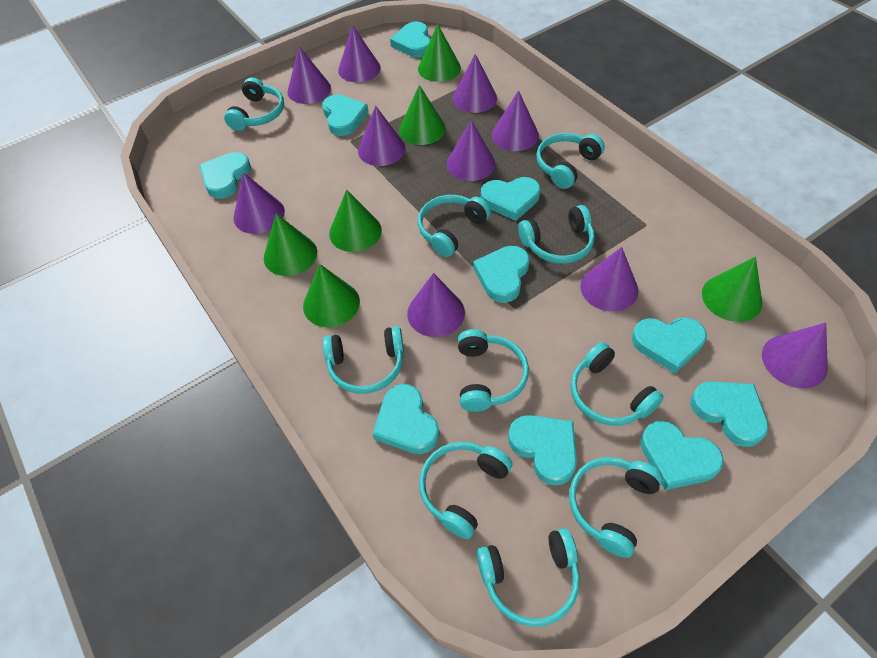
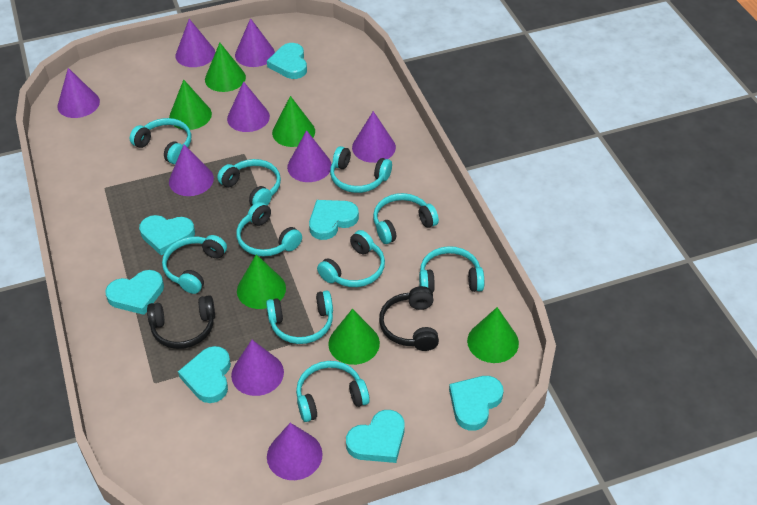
black headphones: none = 0 -> [147,295,215,349] [379,286,439,351] = 2
purple cone: [233,172,285,234] [287,46,331,104] [338,25,381,82] [358,106,405,166] [407,273,465,337] [447,120,495,181] [452,54,497,113] [491,90,539,151] [580,247,638,312] [762,323,828,389] = 10 -> [57,68,100,118] [169,144,214,196] [175,19,215,67] [227,81,270,132] [231,340,284,396] [235,18,275,67] [267,423,323,480] [287,130,332,182] [352,111,396,163] = 9
turquoise heart: [199,152,251,199] [322,94,369,136] [372,384,439,454] [390,22,430,57] [473,246,530,303] [481,177,540,221] [508,415,577,486] [632,317,707,373] [640,421,724,490] [690,381,769,447] = 10 -> [105,270,164,315] [139,215,195,256] [178,346,231,403] [267,43,307,79] [309,200,359,240] [346,410,405,463] [449,376,504,431] = 7

